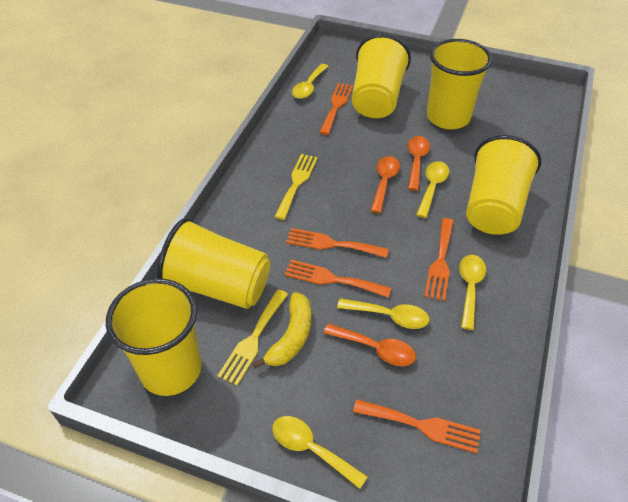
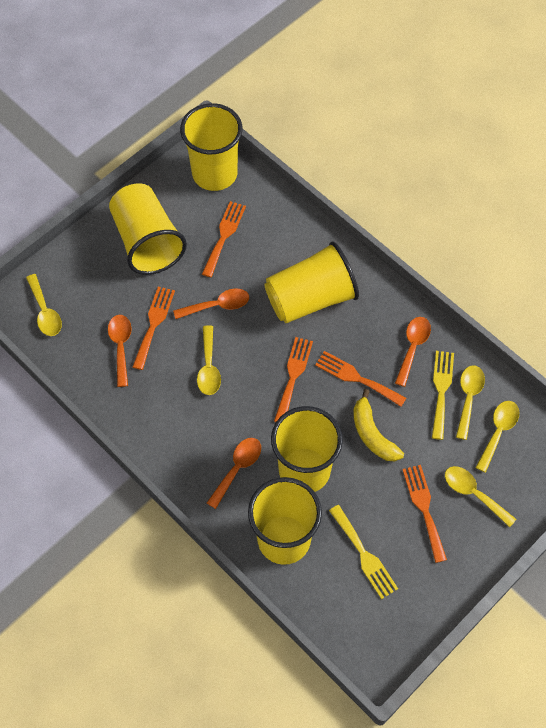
orange spoon: [323,323,416,366] [370,156,400,213] [408,136,430,191] = 3 -> [108,315,132,387] [173,288,249,319] [207,438,261,509] [395,317,431,387] = 4

